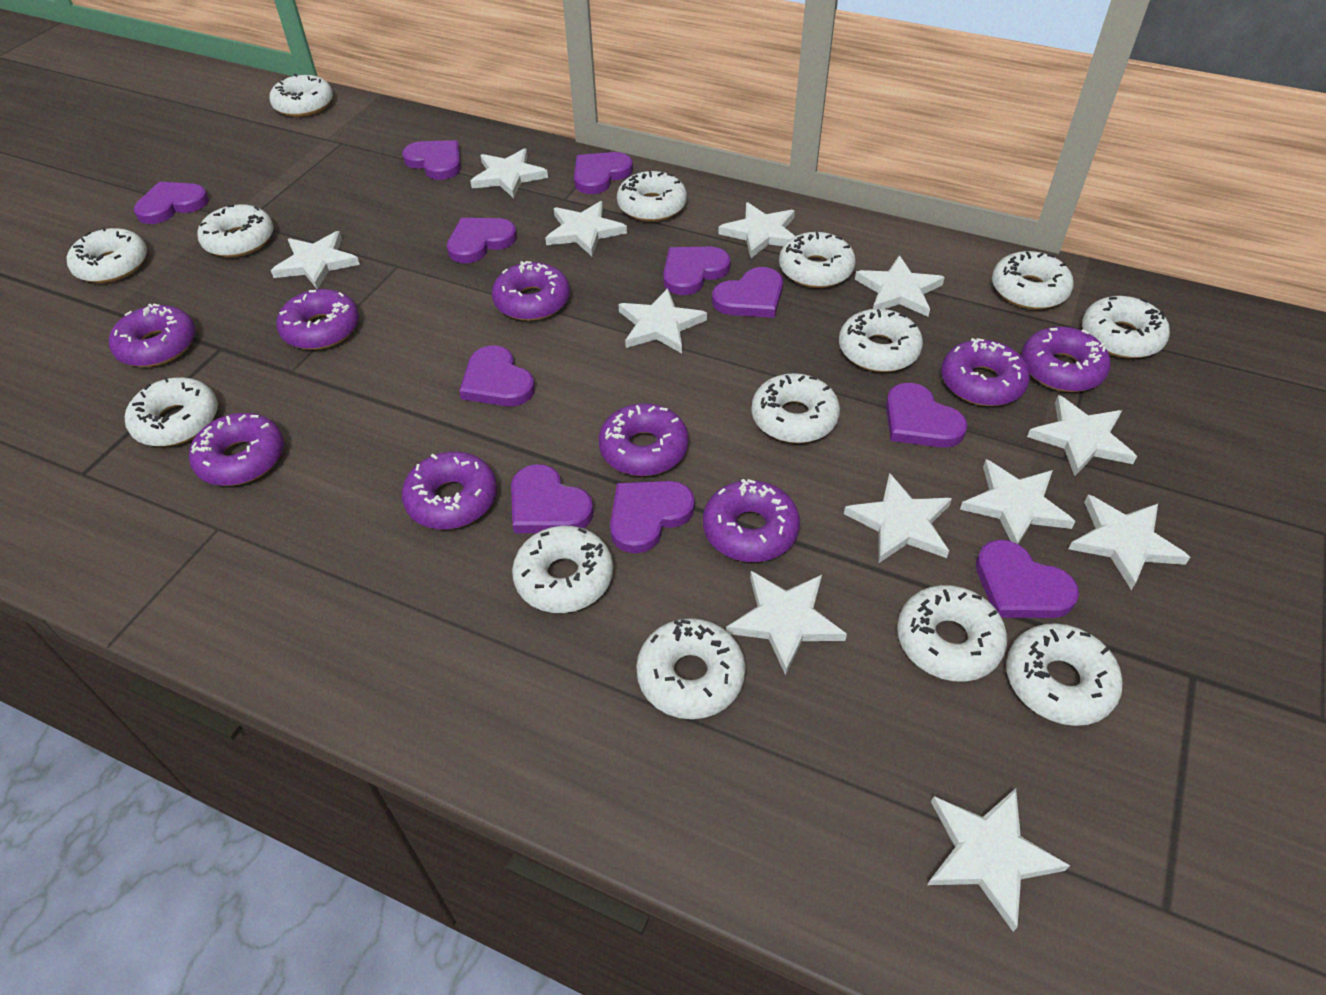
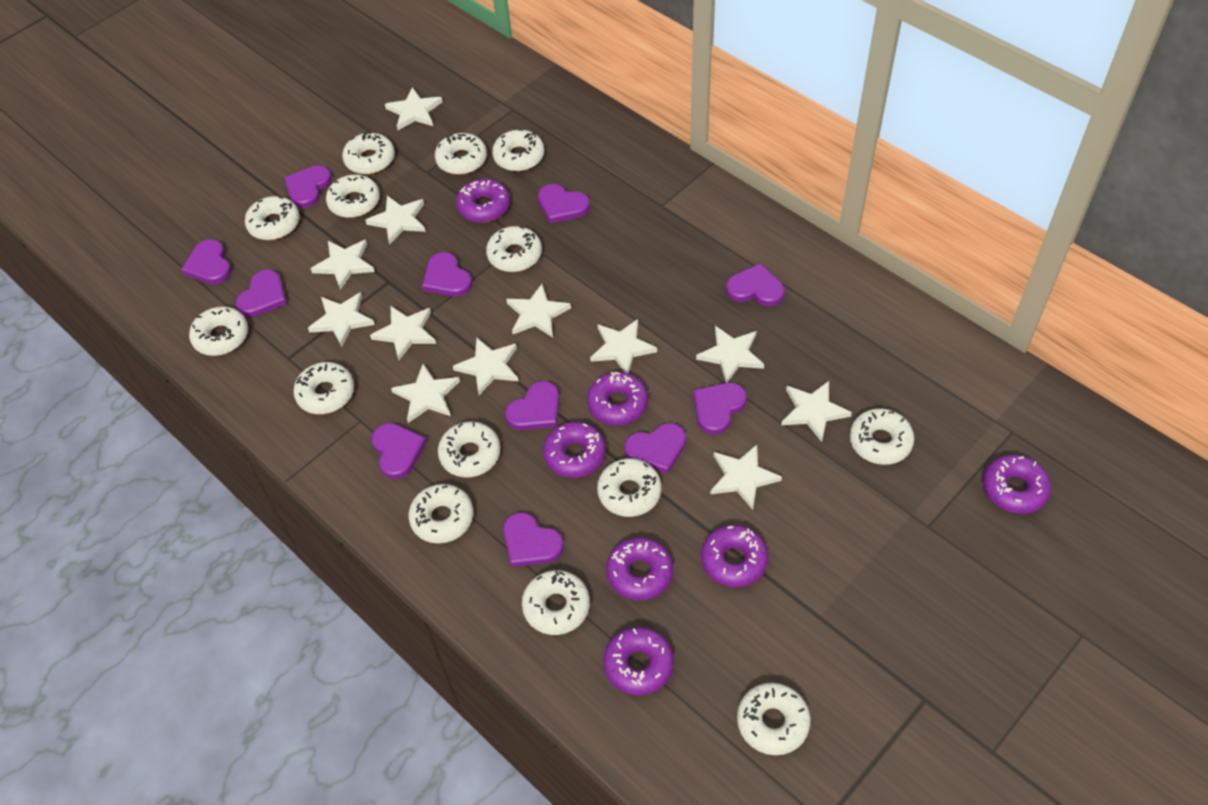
purple donut: [109,304,196,367] [189,413,284,486] [276,289,359,350] [402,452,497,529] [492,261,570,321] [599,403,689,476] [703,479,800,562] [941,338,1030,406] [1021,327,1110,392] = 9 -> [456,179,510,223] [543,422,606,478] [587,372,648,426] [603,627,674,696] [606,537,673,600] [701,525,768,588] [983,455,1051,514] = 7

